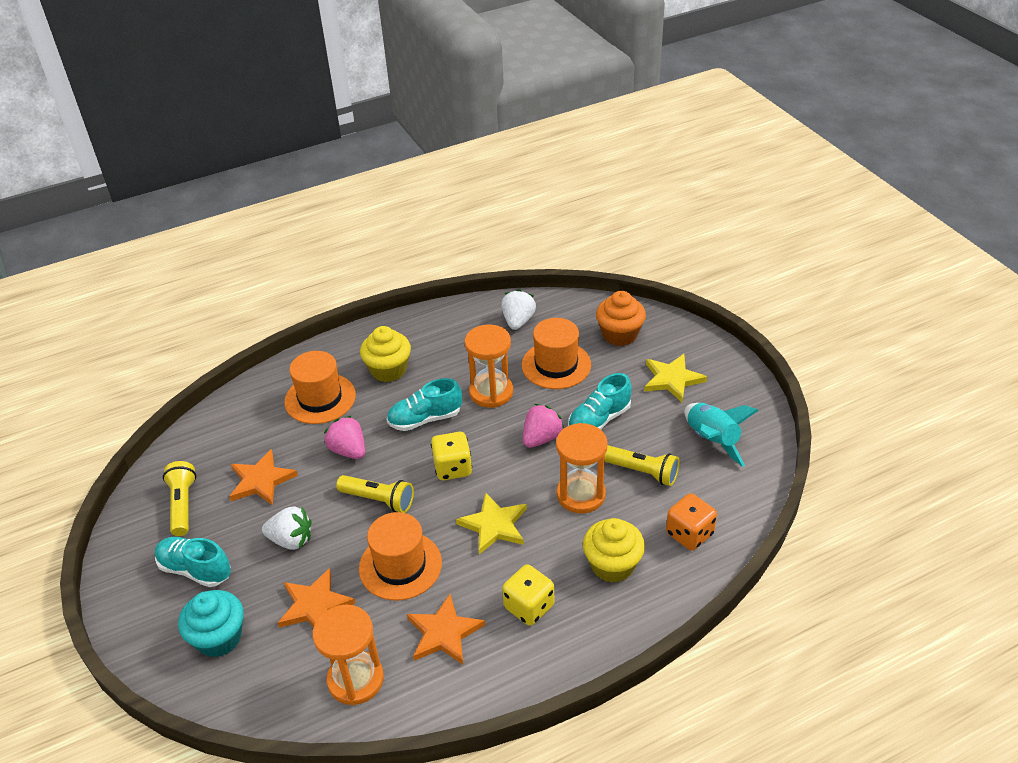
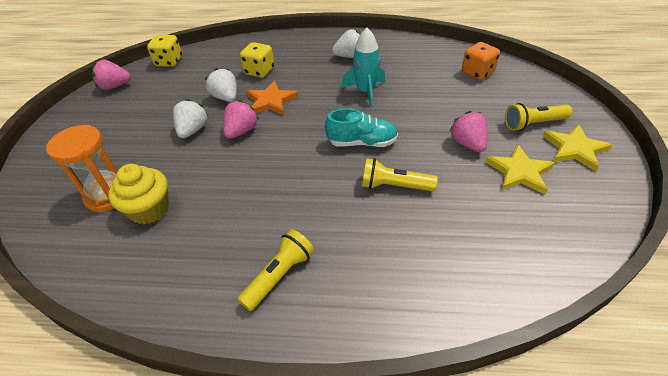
orange cupcake: [596,291,646,346] = 1 -> none = 0
orange hat: [284,351,356,424] [359,512,442,601] [522,318,591,389] = 3 -> none = 0
orange hourglass: [313,604,384,705] [465,324,513,408] [556,423,608,514] = 3 -> [46,125,117,212] = 1
orange star: [229,449,298,506] [278,568,355,628] [407,594,485,665] = 3 -> [246,80,299,115] = 1
pink strawberry: [324,416,365,459] [523,404,564,448] = 2 -> [92,60,131,90] [223,100,259,139] [449,111,488,152] = 3
turquoise cupcake: [178,590,244,657] = 1 -> none = 0
turquoise shoe: [155,537,231,587] [387,378,462,431] [568,373,632,430] = 3 -> [325,108,398,147] = 1
white strawberry: [262,507,312,550] [501,289,536,330] = 2 -> [173,99,209,138] [205,68,237,102] [332,29,360,58] = 3
yellow cupcake: [360,326,411,382] [583,518,645,583] = 2 -> [108,164,169,224] = 1

